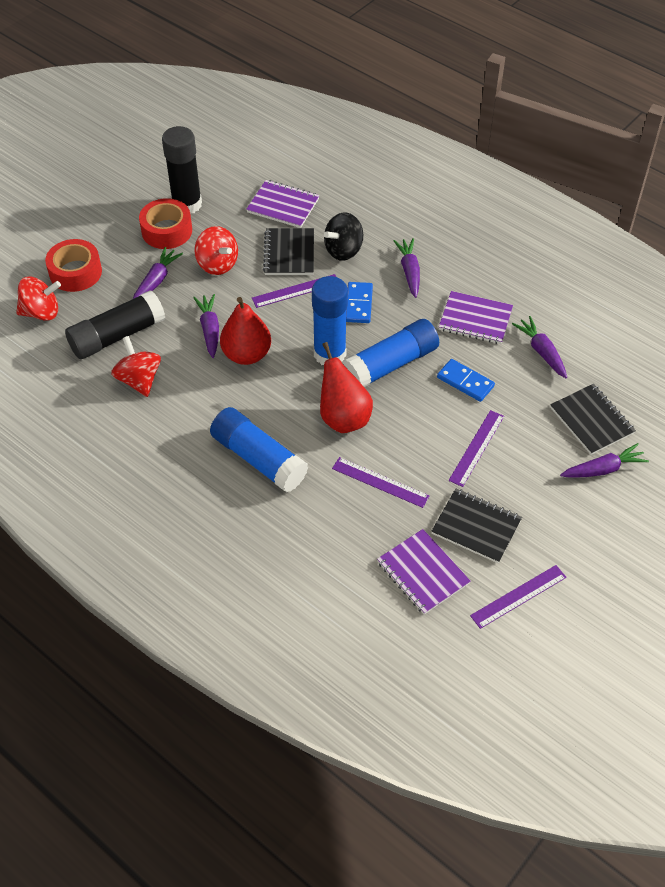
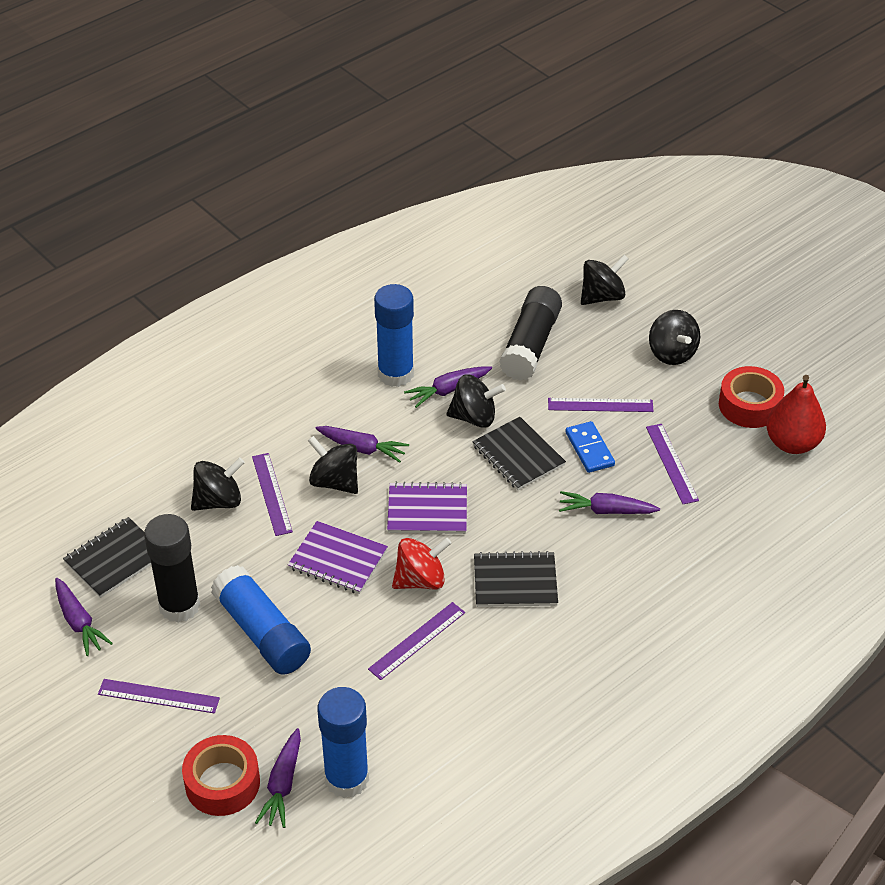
black spinning top: [324,213,363,261] = 1 -> [191,457,245,511] [308,436,358,494] [446,374,506,428] [581,255,629,305] [649,310,700,365] = 5
blue domino: [346,282,373,323] [437,359,495,402] = 2 -> [565,421,615,473] = 1
purple notebook: [246,180,320,228] [377,529,471,615] [439,291,513,344] = 3 -> [288,521,388,594] [387,482,467,534] = 2
purple ruler: [252,274,336,308] [332,457,429,508] [448,410,504,487] [470,565,567,629] = 4 -> [98,679,220,714] [252,453,293,536] [368,602,465,680] [548,398,654,412] [646,424,699,504] = 5
red pear: [220,297,271,365] [320,342,373,433] = 2 -> [766,375,826,454] = 1
red spinning top: [16,276,61,321] [111,336,161,397] [194,226,238,275] = 3 -> [392,537,451,589] = 1

